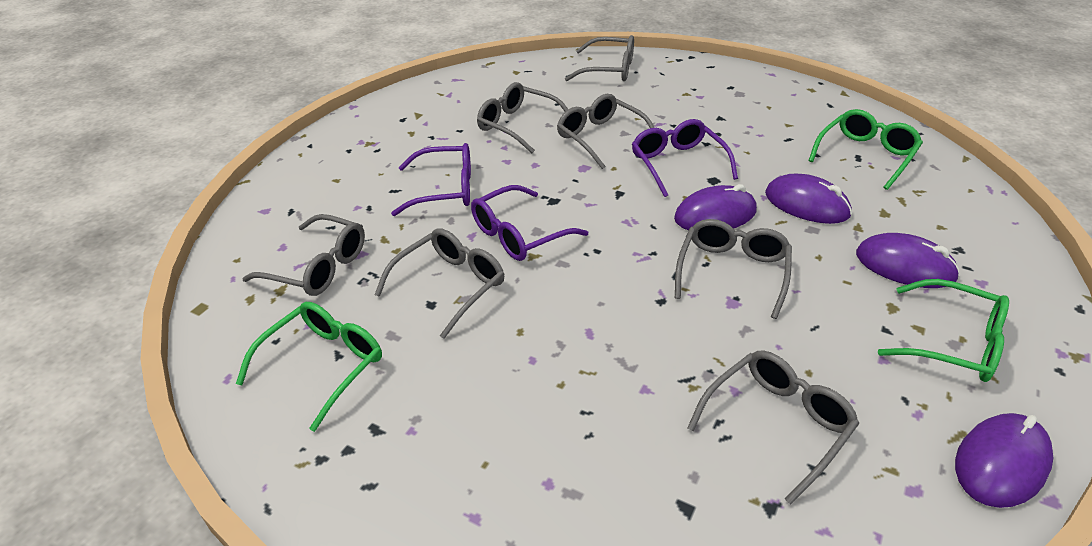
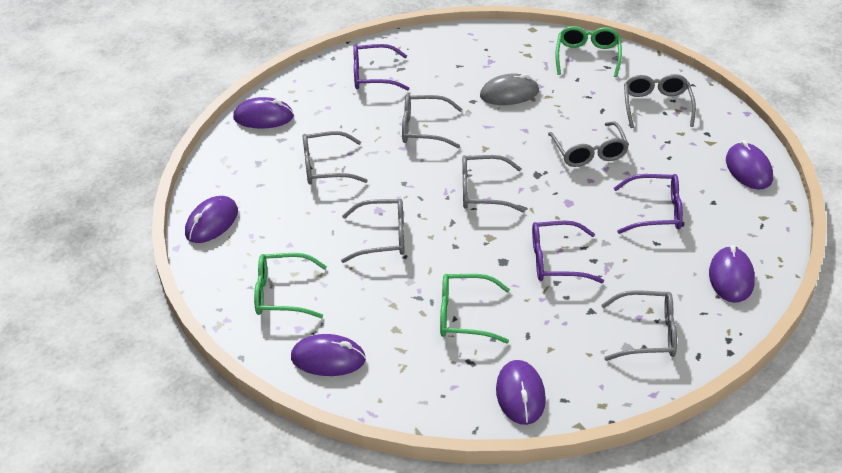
grey mouse: none = 0 -> [480,74,539,105] = 1
purple mouse: [674,184,757,231] [765,174,852,224] [856,233,960,288] [955,413,1053,508] = 4 -> [185,196,238,243] [233,97,294,129] [291,334,366,376] [496,360,546,425] [709,245,755,303] [726,140,773,189] = 6

